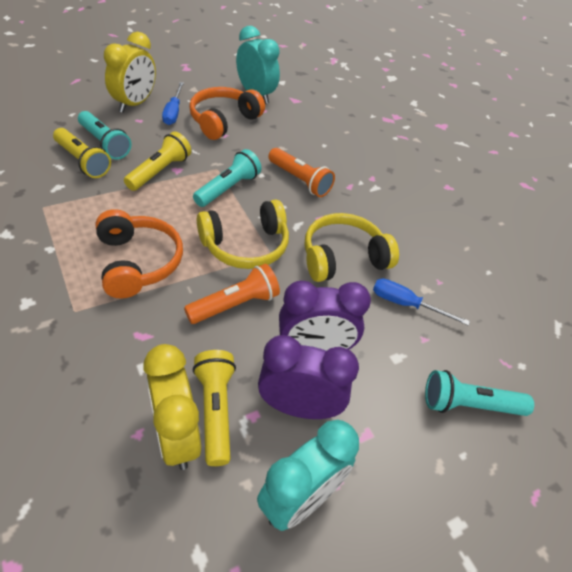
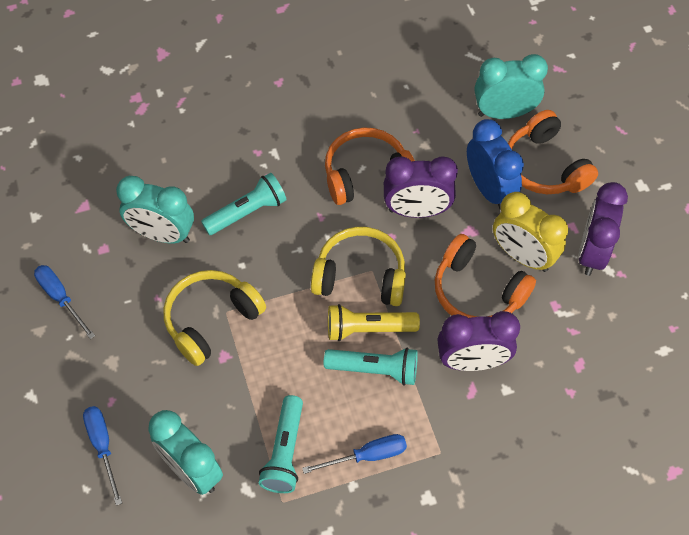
blue clock: none = 0 -> [467,119,524,210] = 1
blue screwdriver: [162,82,184,125] [373,278,470,326] = 2 -> [34,265,95,339] [83,406,122,506] [302,434,407,474] = 3
orange flashlight: [184,264,280,324] [268,148,335,197] = 2 -> none = 0
orange headphones: [95,209,183,299] [189,87,265,140] = 2 -> [325,127,415,205] [435,234,536,318] [508,110,598,194] = 3
purple clock: [258,335,359,419] [279,281,371,351] = 2 -> [384,156,458,218] [438,311,520,371] [578,182,628,276] = 3
turquoise clock: [236,26,280,104] [257,420,359,531] = 2 -> [116,176,194,243] [148,410,223,495] [475,54,548,119] = 3
yellow clock: [104,32,156,113] [143,344,201,470] = 2 -> [493,192,568,272] = 1
yellow flashlight: [53,128,111,178] [124,131,191,191] [193,350,236,466] = 3 -> [328,304,420,341] = 1

